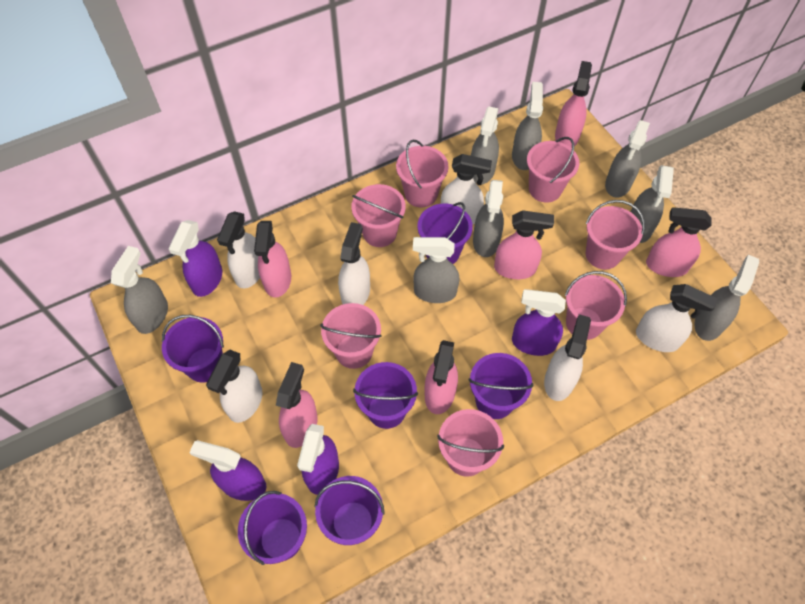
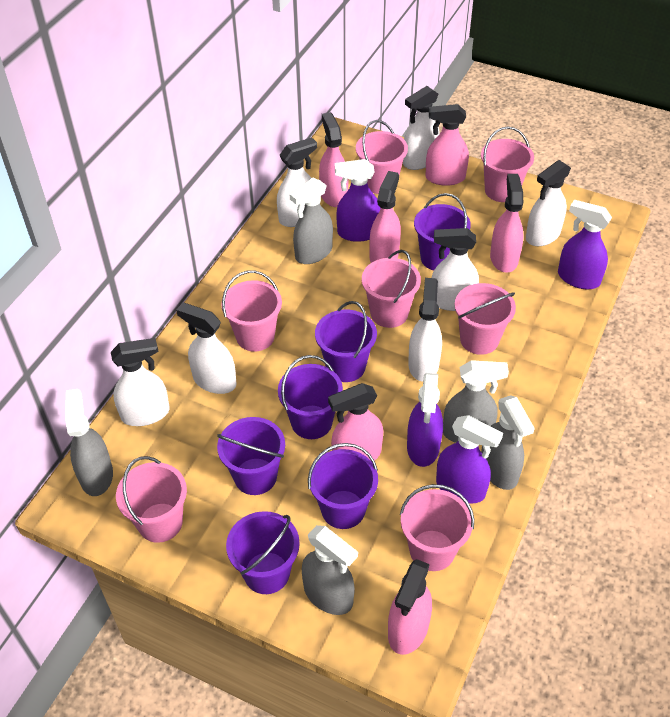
grey spray bottle: [111,246,168,334] [413,237,460,303] [471,107,499,185] [473,180,504,257] [512,82,543,170] [605,120,650,198] [631,165,674,243] [694,255,759,341] = 8 -> [65,389,113,496] [290,178,333,264] [302,525,358,615] [443,360,509,443] [481,395,535,490] = 5
white spray bottle: [206,350,262,423] [217,211,260,289] [338,222,370,305] [441,154,492,224] [544,314,591,401] [636,284,718,352] = 6 -> [111,338,170,426] [176,303,236,394] [277,137,317,227] [403,86,440,170] [408,278,442,382] [432,228,479,311] [526,160,571,246] = 7

